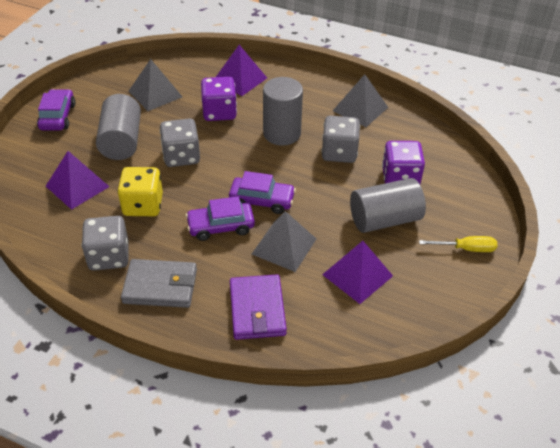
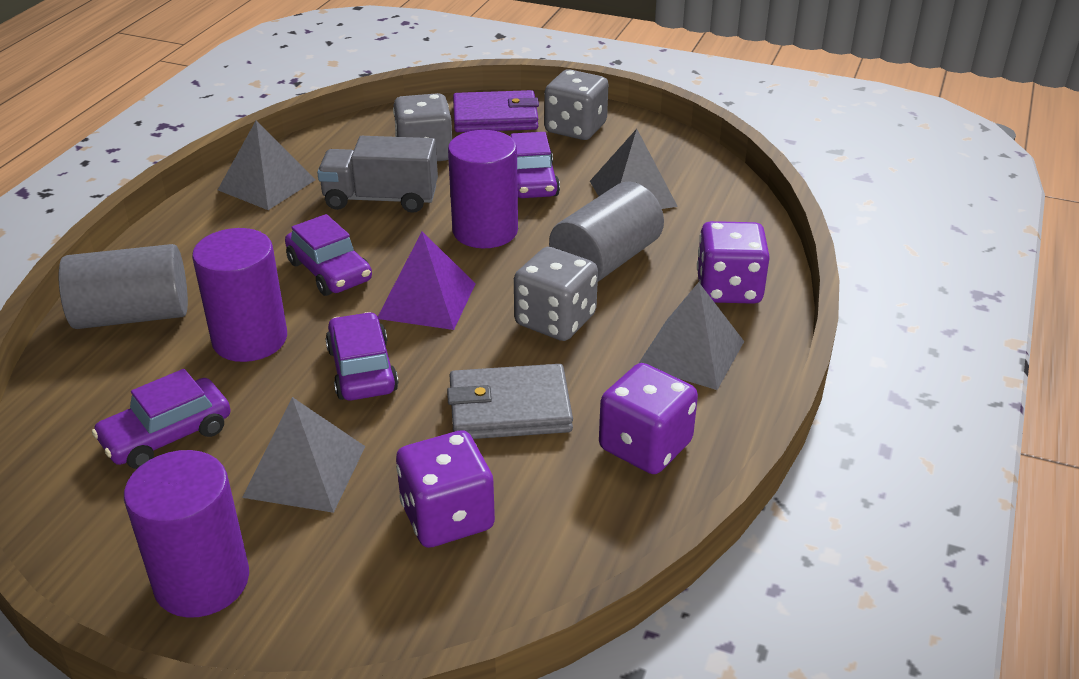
grey cylinder: [96,94,141,160] [263,77,303,146] [350,178,426,233] = 3 -> [59,244,188,329] [549,182,664,282] = 2
grey pyramid: [129,59,182,111] [252,211,316,272] [333,74,388,127] = 3 -> [218,120,316,210] [242,397,365,513] [590,129,678,209] [638,282,744,390] = 4
grey truck: none = 0 -> [317,136,438,213] = 1
purple car: [37,89,75,131] [186,196,255,241] [229,171,296,214] = 3 -> [92,369,231,469] [285,214,372,296] [325,312,399,400] [510,132,560,198] = 4
purple cylinder: none = 0 -> [124,450,249,618] [192,228,287,362] [448,130,518,248] = 3
purple dice: [201,77,237,121] [382,141,425,184] = 2 -> [396,430,495,548] [599,363,698,474] [697,221,770,304] = 3
purple pyramid: [46,151,110,210] [216,45,267,96] [322,241,393,304] = 3 -> [378,232,476,330] = 1
yellow dice: [118,167,163,216] = 1 -> none = 0
yellow screwdriver: [419,236,497,252] = 1 -> none = 0

